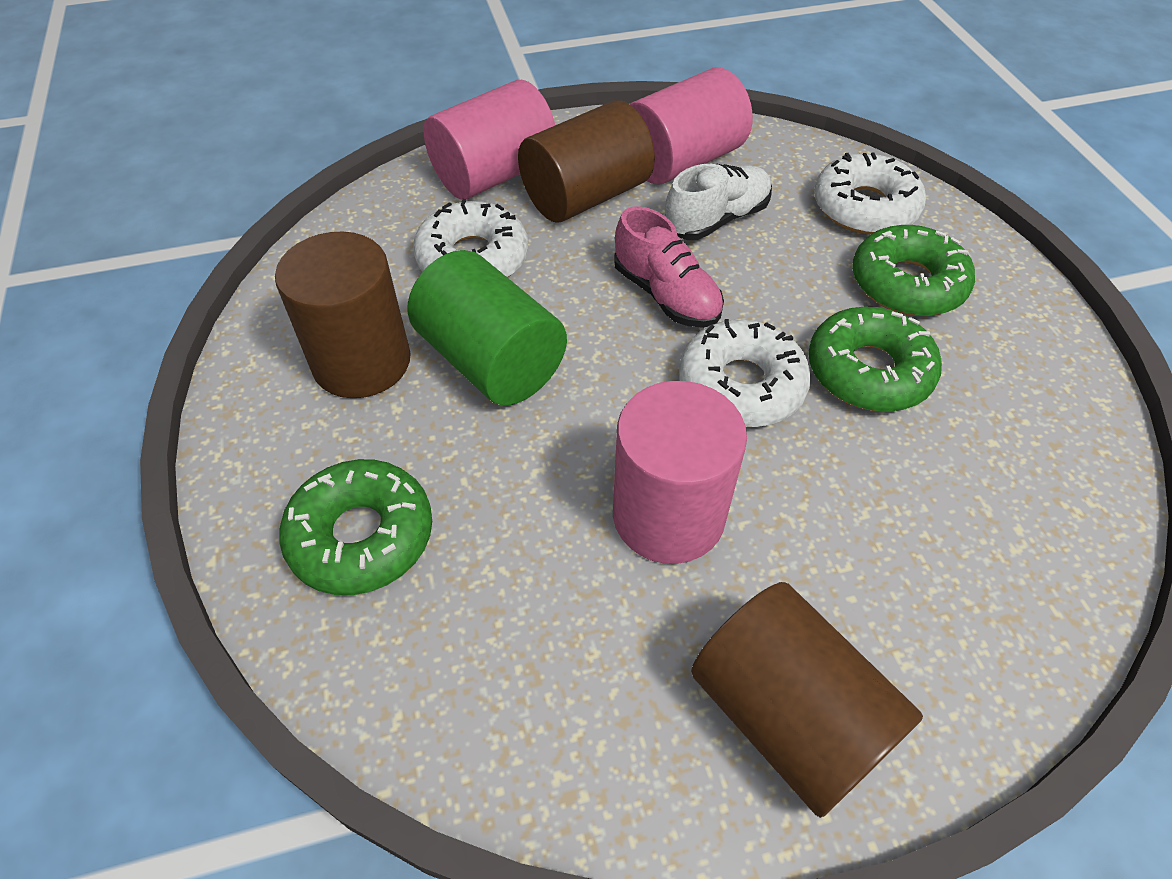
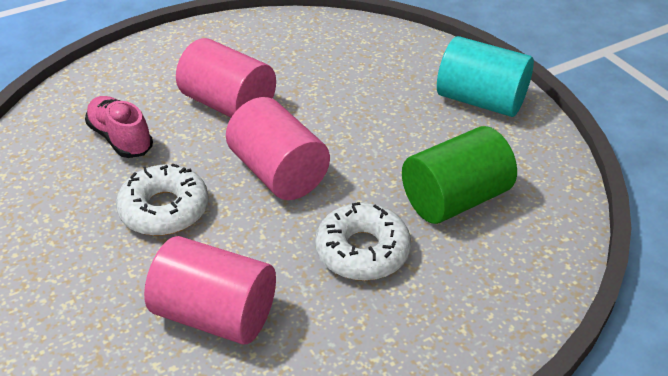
brown cylinder: [275,231,411,398] [518,100,655,223] [691,582,923,818] = 3 -> none = 0
green donut: [279,459,432,595] [808,307,942,412] [852,225,975,316] = 3 -> none = 0
turquoise cylinder: none = 0 -> [437,36,534,117] = 1
white donut: [413,199,528,278] [679,319,811,427] [814,152,926,234] = 3 -> [116,163,209,236] [315,202,411,281] = 2
white shoe: [665,164,772,240] = 1 -> none = 0

